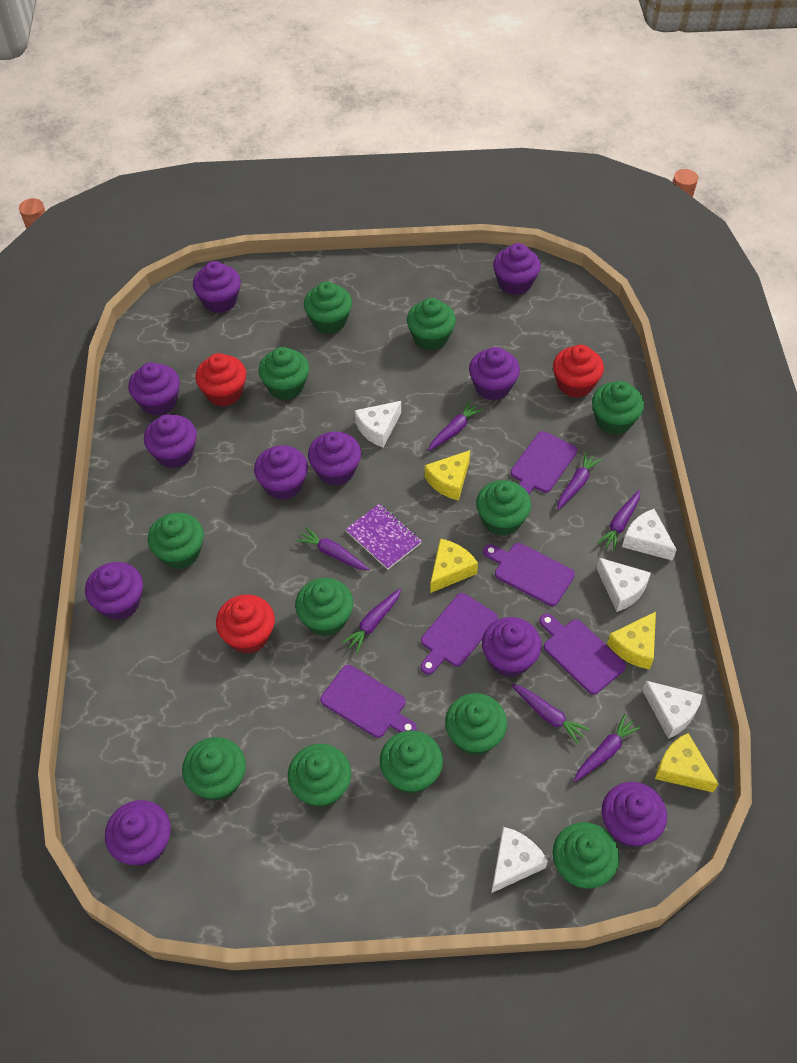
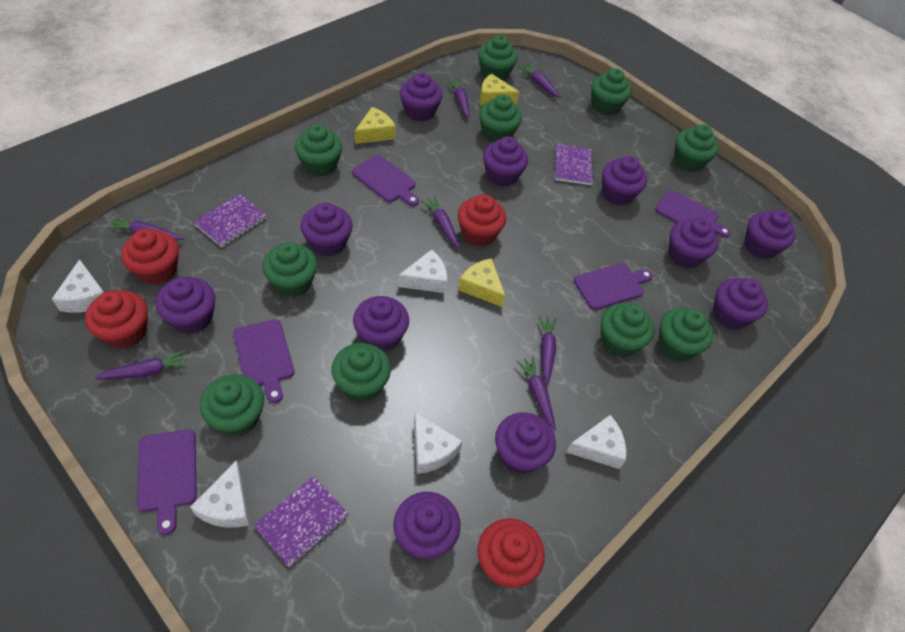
green cupcake: [148,513,204,569] [182,737,246,801] [258,347,309,400] [288,744,351,808] [295,578,353,636] [304,281,352,334] [380,731,443,794] [407,298,456,350] [445,693,507,756] [476,480,531,536] [552,822,619,889] [592,381,644,435] = 12 -> [200,374,264,437] [262,242,318,297] [295,124,342,177] [332,343,391,402] [478,35,518,81] [479,95,522,142] [591,68,632,115] [601,303,654,357] [658,308,714,361] [674,124,719,172] = 10
purple notebook: [345,503,422,570] = 1 -> [194,194,267,247] [254,476,348,567] [556,144,594,185] = 3
red cupcake: [195,353,246,406] [216,594,275,654] [553,345,604,398] = 3 -> [85,290,148,349] [121,229,179,285] [458,194,506,246] [477,518,545,588] = 4
yellow cheese: [425,450,470,501] [430,539,478,593] [607,612,656,669] [655,733,719,793] = 4 -> [355,107,396,144] [458,258,505,307] [480,73,520,106] = 3

